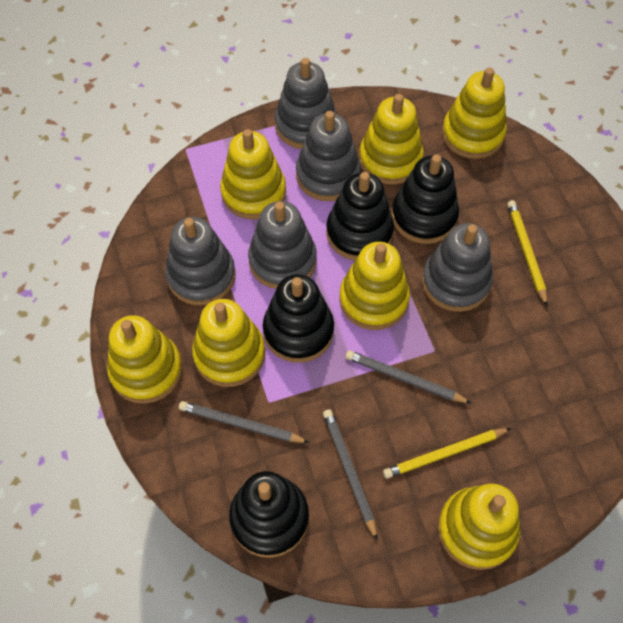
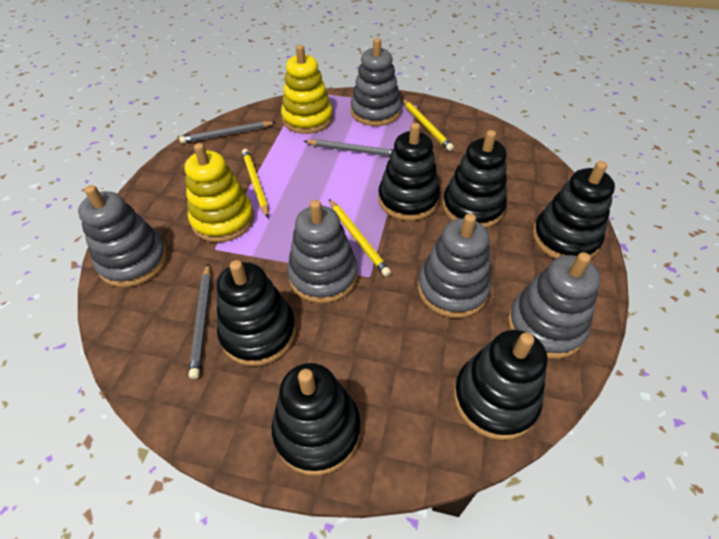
black stacking toy: [229,471,309,558] [263,274,334,363] [326,172,394,260] [392,154,459,244] = 4 -> [217,260,296,366] [272,363,361,476] [378,123,440,221] [442,130,507,228] [454,330,547,440] [532,161,615,259] = 6
yellow pencil: [383,428,511,479] [507,200,547,306] = 2 -> [242,149,269,218] [329,199,391,277] [402,99,454,151] = 3
yellow stacking toy: [107,315,183,404] [192,299,265,387] [220,129,286,219] [339,242,410,330] [359,94,424,184] [438,484,520,570] [442,67,507,159] = 7 -> [185,143,254,242] [281,45,333,134] = 2

